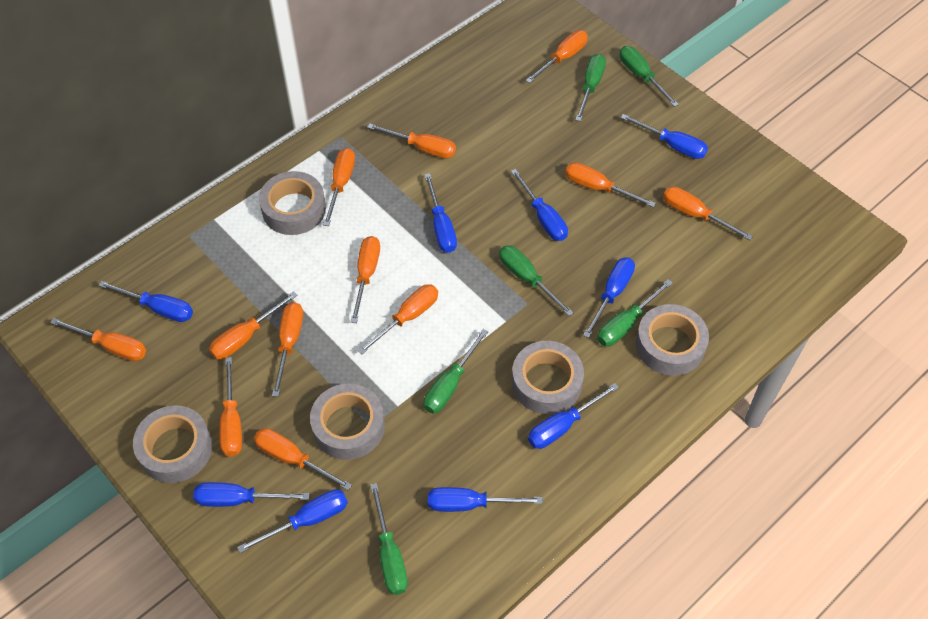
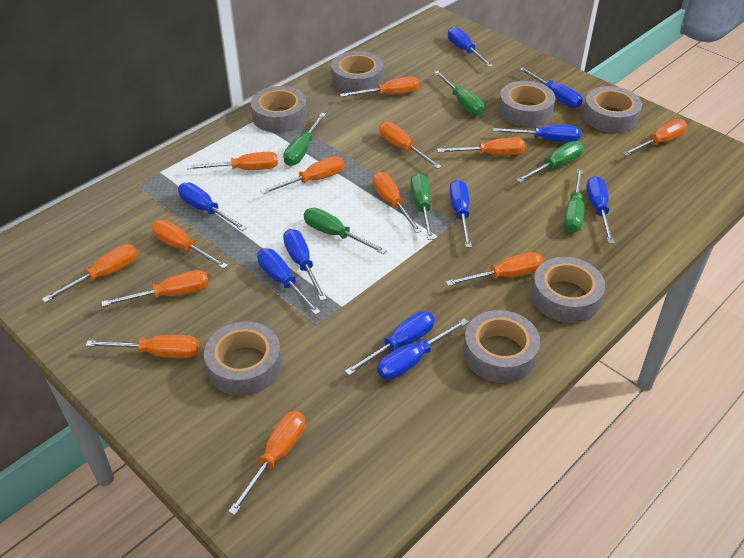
blue screwdriver: [98,281,193,322] [193,482,310,507] [237,489,348,553] [424,173,457,253] [428,487,543,512] [511,169,568,241] [528,383,619,449] [583,257,635,338] [621,114,708,159] = 9 -> [178,183,247,231] [257,248,321,315] [283,229,327,301] [345,311,435,375] [377,318,469,380] [448,27,493,67] [449,180,472,248] [493,125,581,142] [520,67,583,108] [586,176,614,243] = 10
grey tape: [133,405,212,483] [259,171,326,235] [310,383,385,460] [512,341,584,414] [636,304,709,376] = 5 -> [204,321,282,396] [251,86,307,133] [331,51,384,94] [463,310,540,383] [498,81,556,127] [531,257,605,323] [583,86,642,133] = 7
orange screwdriver: [50,318,146,361] [209,291,298,359] [219,357,242,457] [254,428,352,491] [272,302,303,397] [323,148,355,226] [350,236,380,323] [357,284,438,354] [367,123,456,158] [525,30,588,83] [565,162,656,207] [663,186,753,240] = 12 -> [42,244,138,303] [86,335,199,358] [101,270,209,307] [151,220,228,269] [187,152,278,170] [228,411,305,515] [261,156,345,194] [340,77,419,97] [372,172,422,233] [379,122,442,169] [437,138,525,155] [446,252,544,286] [622,119,687,156] = 13

